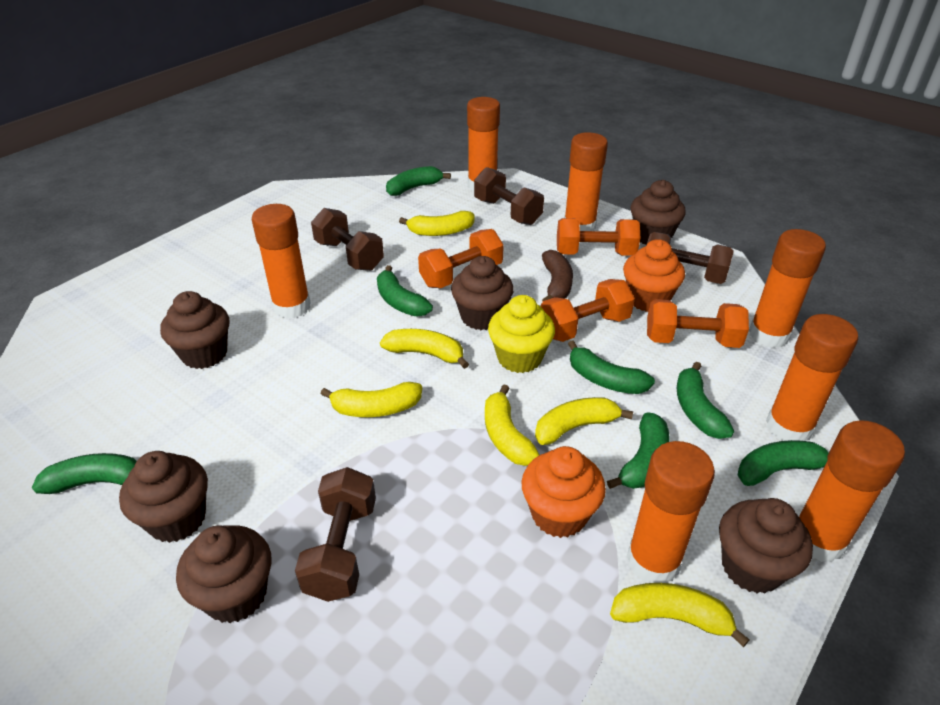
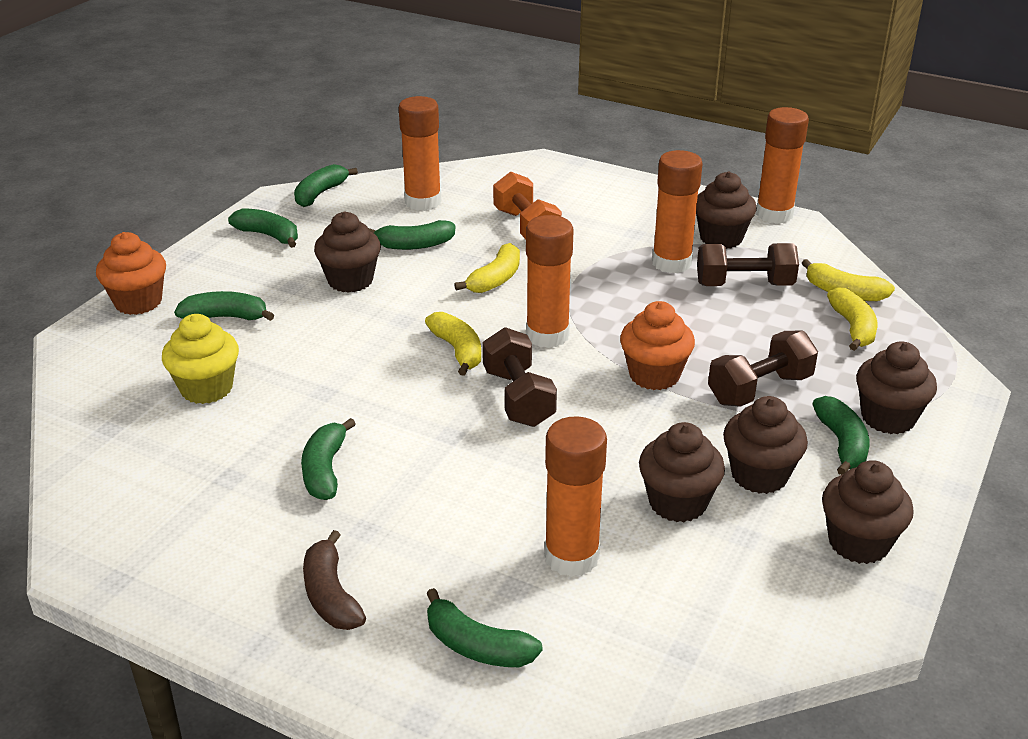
brown dumbbell: [295,467,376,602] [311,208,384,271] [474,167,544,225] [647,232,734,284] = 4 -> [483,327,557,427] [697,243,799,286] [708,331,818,407] = 3
orange dumbbell: [418,229,504,288] [541,279,635,342] [557,218,640,256] [647,299,749,348] = 4 -> [493,171,562,239] = 1
orange glue stick: [252,204,311,318] [467,97,500,192] [564,132,608,231] [627,441,715,583] [749,229,826,348] [766,314,858,441] [799,420,905,562] = 7 -> [399,96,441,211] [526,215,574,348] [544,416,607,577] [652,150,702,273] [756,107,809,224] = 5
yellow banana: [321,382,422,417] [380,329,469,369] [399,211,474,236] [485,385,539,466] [535,397,633,445] [610,583,750,647] = 6 -> [425,312,481,376] [454,243,520,293] [802,259,895,301] [827,287,878,351] = 4

